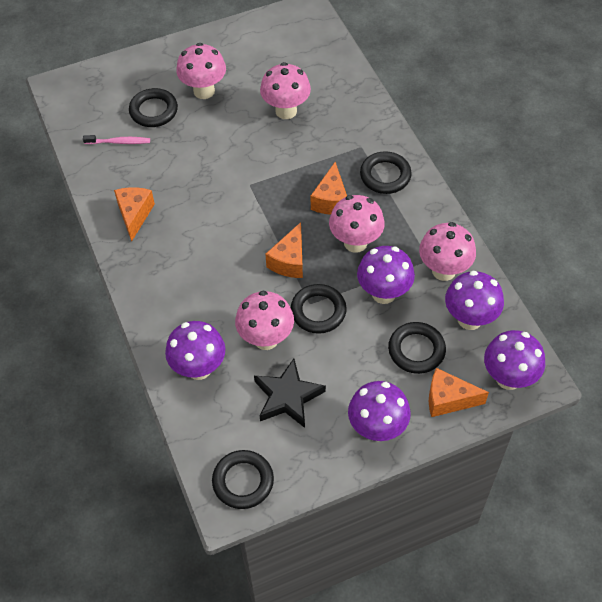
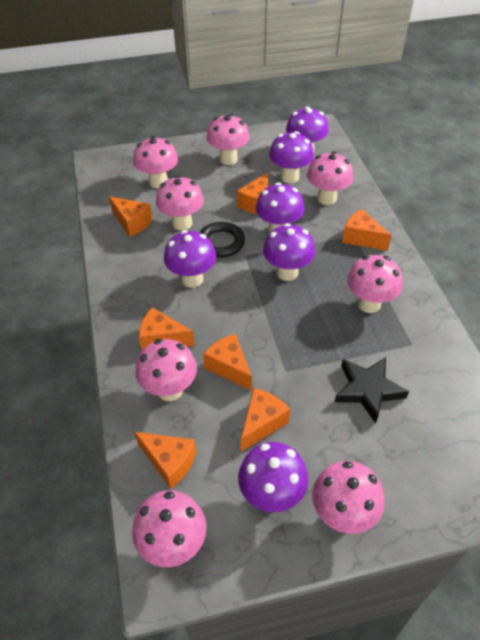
black ring: [129,88,178,127] [212,450,274,509] [291,284,347,334] [360,151,412,194] [388,322,446,374] = 5 -> [199,222,245,257] = 1
orange cheese: [114,187,155,242] [265,222,303,278] [311,162,347,215] [429,368,489,417] = 4 -> [109,196,153,237] [135,432,196,489] [139,307,195,350] [203,334,252,391] [237,172,268,214] [241,388,290,452] [342,209,392,251] = 7
pink mushroom: [176,43,226,99] [235,291,294,350] [260,62,311,119] [329,195,385,253] [419,222,476,281] = 5 -> [132,490,206,567] [133,136,178,189] [135,339,197,401] [156,175,204,230] [206,114,250,165] [307,152,353,205] [312,461,385,534] [347,255,402,313] = 8
pink toothbrush: [83,135,150,144] = 1 -> none = 0
purple mushroom: [165,321,225,380] [348,381,411,441] [357,246,415,304] [445,271,504,330] [484,330,545,390] = 5 -> [164,230,216,288] [238,442,308,512] [256,182,305,233] [263,223,315,281] [269,131,314,183] [286,106,329,153] = 6

